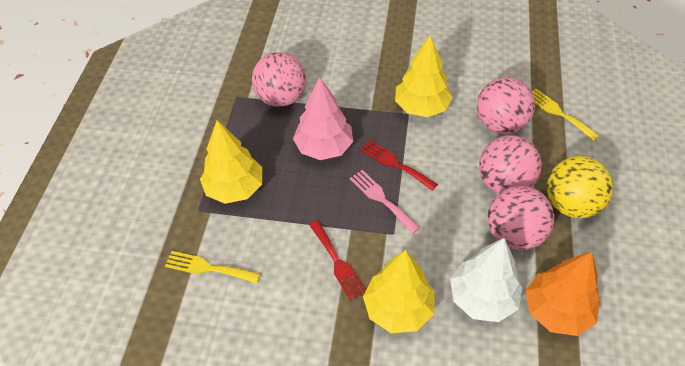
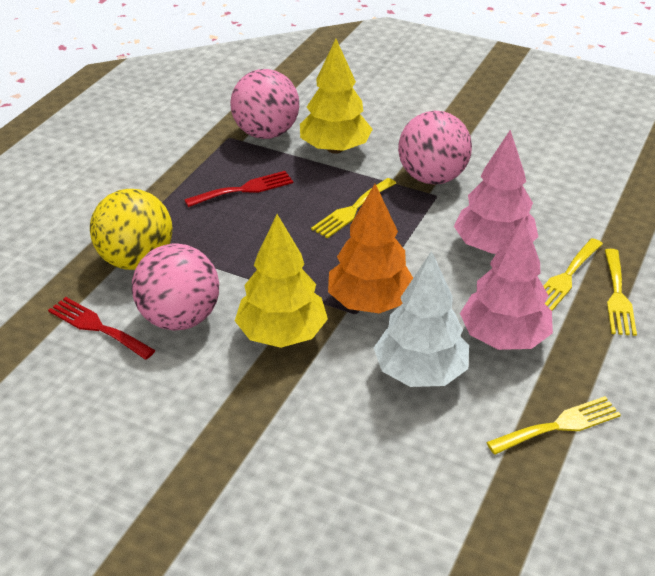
pink ball: [252,52,306,107] [477,77,535,134] [479,135,542,194] [488,186,554,250] = 4 -> [132,243,219,330] [230,69,299,139] [398,111,472,185] = 3
pink fork: [349,170,420,234] = 1 -> none = 0
pink tree: [293,77,353,160] = 1 -> [454,130,538,254] [460,217,553,350] = 2
yellow fork: [165,251,260,284] [532,89,599,141] = 2 -> [311,178,396,238] [486,396,621,455] [543,238,603,311] [605,249,637,336] = 4
yellow tree: [200,120,262,204] [363,250,435,333] [395,35,453,117] = 3 -> [235,214,328,348] [300,39,373,154] = 2

